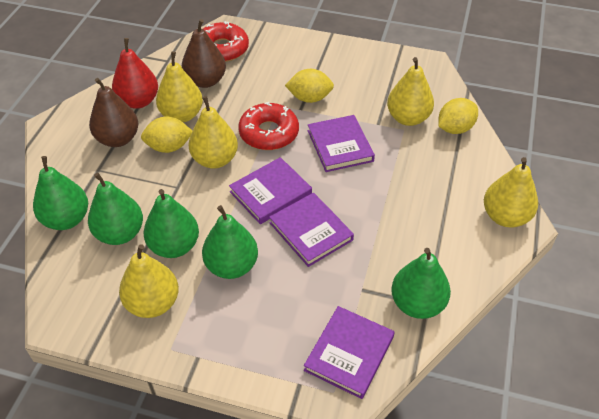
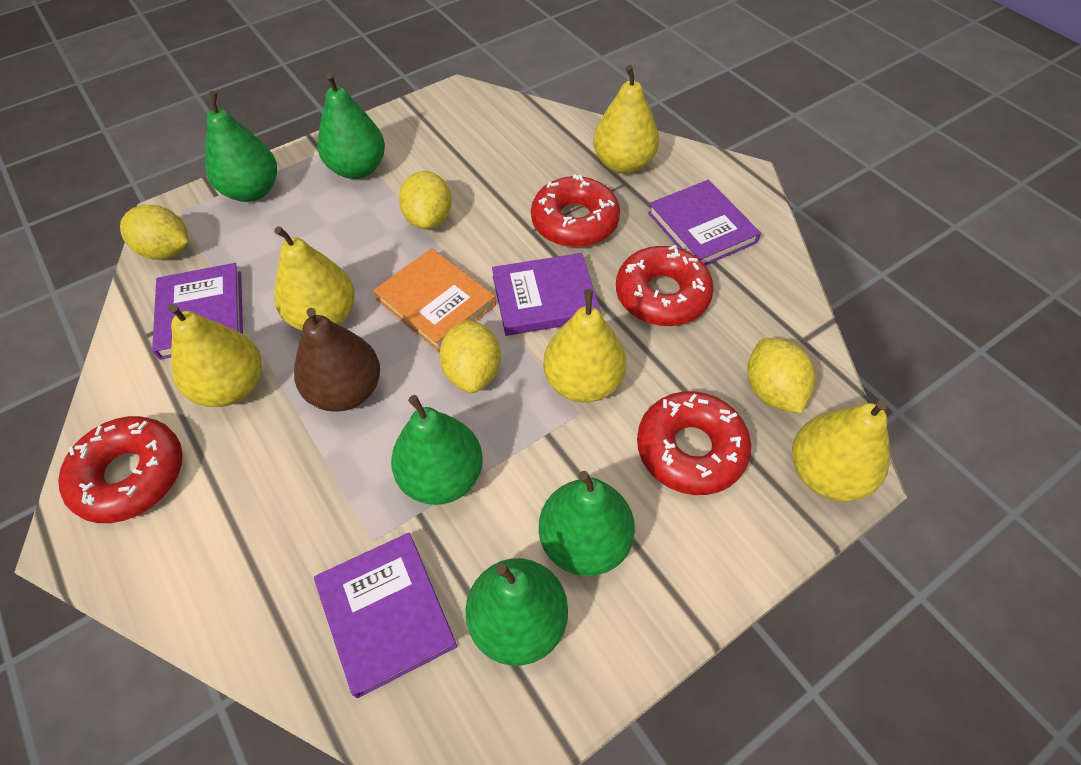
brown pear: [89,78,139,147] [182,19,226,88] = 2 -> [294,308,380,412] = 1
orange book: none = 0 -> [373,248,496,351] = 1
red donut: [203,21,249,62] [238,102,299,150] = 2 -> [58,416,183,523] [531,174,620,247] [616,245,714,326] [637,391,751,495] = 4
red pear: [112,38,158,109] = 1 -> none = 0
yellow lemon: [141,116,192,153] [285,69,334,103] [438,98,478,134] = 3 -> [120,205,188,260] [399,171,452,229] [439,319,501,393] [747,338,815,414] = 4

